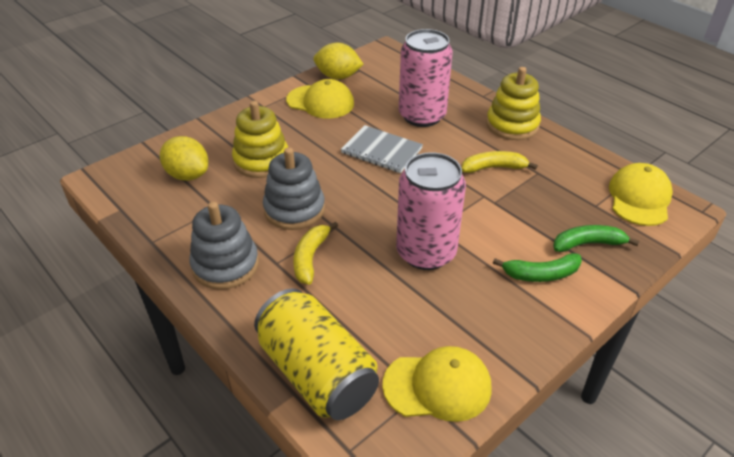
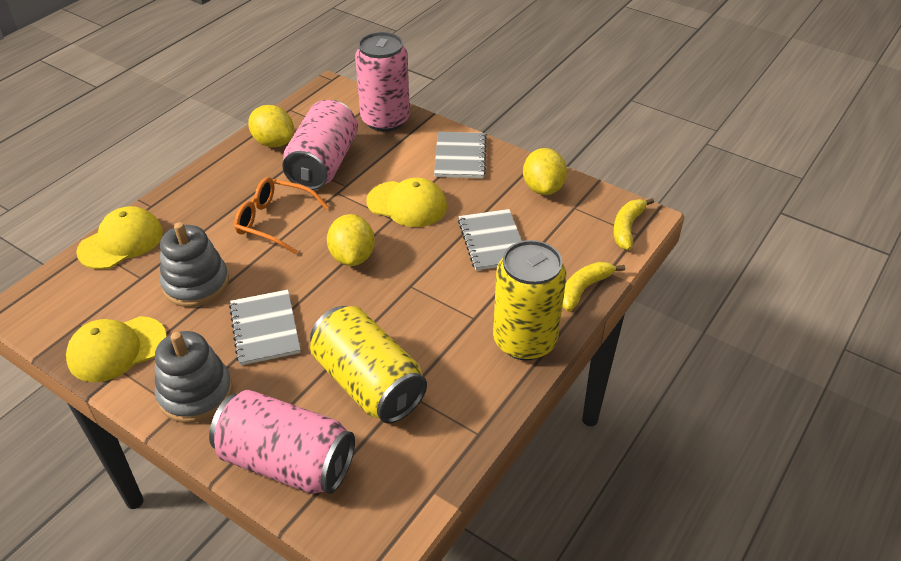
green banana: [493,253,582,282] [553,225,639,252] = 2 -> none = 0
grey notebook: [341,125,423,173] = 1 -> [229,290,301,366] [434,132,487,178] [458,209,522,271] = 3
orange glasses: none = 0 -> [234,177,329,254] = 1
pink can: [396,152,466,270] [399,29,453,127] = 2 -> [209,390,355,494] [282,100,358,190] [355,32,410,132] = 3
yellow can: [254,288,379,420] = 1 -> [310,306,427,424] [493,240,566,360] = 2
yellow lemon: [160,136,208,181] [313,43,364,80] = 2 -> [248,105,294,147] [327,214,375,266] [523,148,567,195] = 3
yellow stacking toy: [232,101,289,178] [486,67,541,140] = 2 -> none = 0

